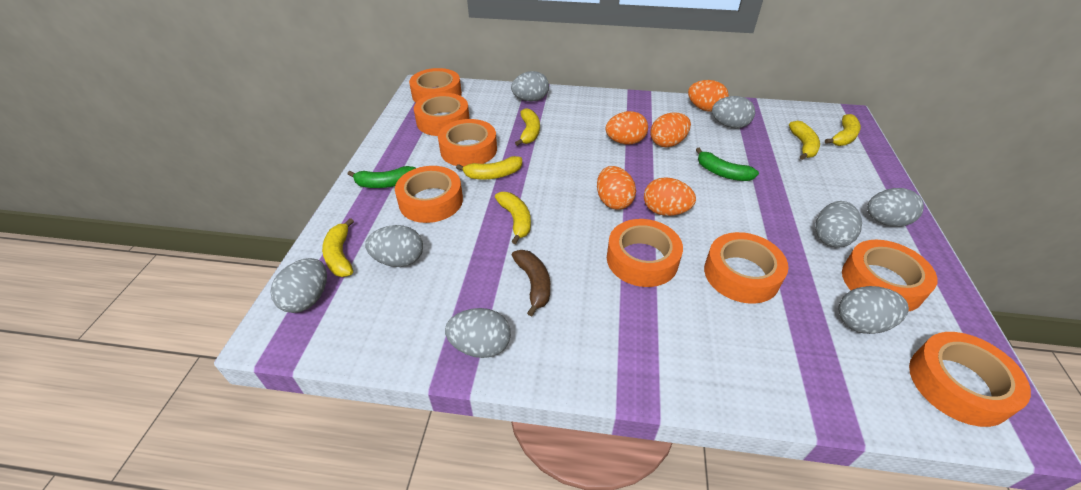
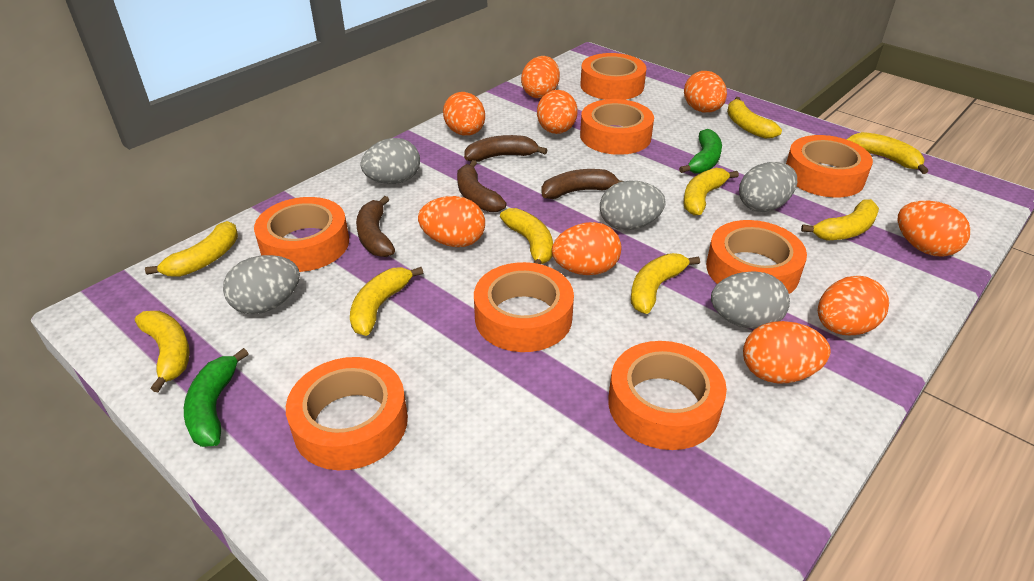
brown banana: [512,250,550,317] = 1 -> [356,196,395,257] [457,160,507,212] [464,135,547,162] [541,169,623,199] = 4
grey egg: [271,258,327,313] [365,225,423,267] [445,308,511,358] [511,71,549,102] [712,96,755,128] [815,201,862,247] [839,286,909,334] [867,188,924,227] = 8 -> [223,255,300,314] [361,138,420,184] [600,181,666,230] [711,271,790,329] [739,162,797,212] = 5
orange egg: [597,166,636,210] [605,111,648,145] [644,177,696,216] [650,113,691,147] [688,80,729,112] = 5 -> [418,196,485,247] [443,92,485,136] [521,56,560,98] [537,90,578,134] [552,222,622,275] [684,71,727,112] [743,321,831,384] [818,276,889,335] [898,201,971,257] = 9
yellow banana: [322,218,354,277] [456,156,522,180] [495,192,531,244] [515,108,540,146] [789,121,820,160] [825,114,861,146] = 6 -> [135,311,190,392] [145,221,238,277] [350,267,423,336] [500,208,553,264] [631,253,700,314] [684,168,739,215] [727,97,782,139] [801,199,879,241] [846,132,928,174] = 9

